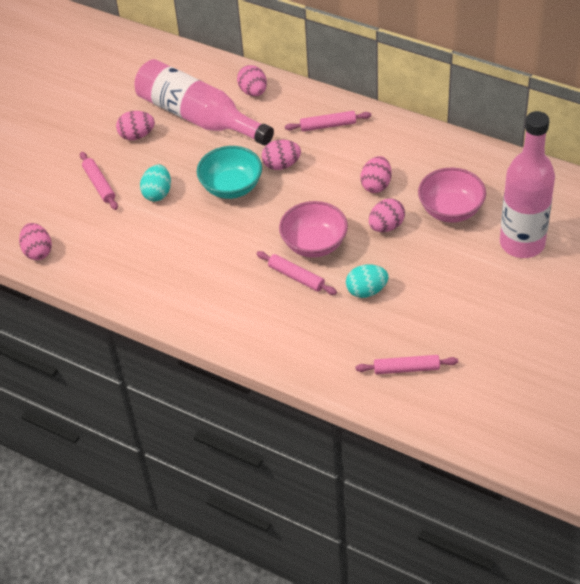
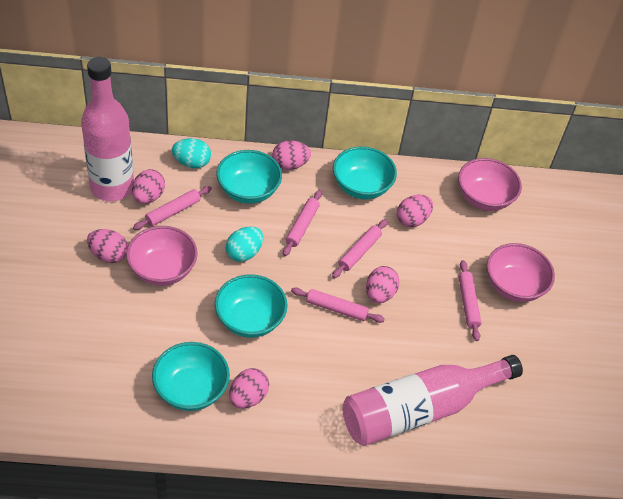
pink bowl: [279,201,348,258] [418,168,486,223] = 2 -> [126,226,198,286] [458,158,522,211] [487,243,555,302] = 3
pink rolling pin: [80,152,118,210] [256,251,337,295] [285,111,371,132] [356,355,458,374] = 4 -> [133,186,212,230] [283,190,322,256] [291,287,385,323] [332,219,388,278] [459,260,481,341] = 5
turquoise bowl: [197,146,262,199] = 1 -> [152,342,230,411] [215,274,288,338] [216,150,282,204] [333,146,397,199] = 4

